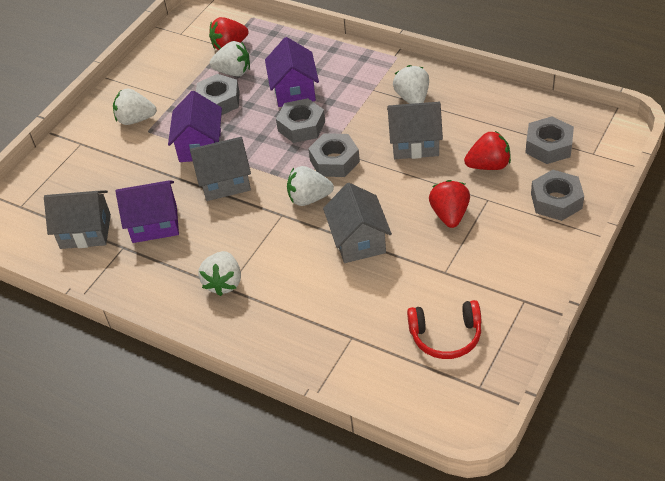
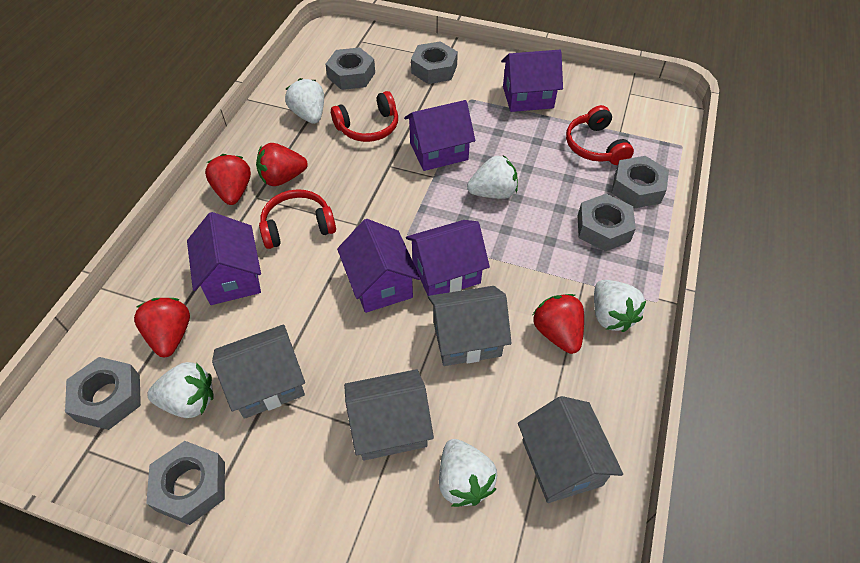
grey nut: [196,74,240,115] [276,98,325,143] [308,133,360,177] [525,116,574,164] [531,170,584,221] = 5 -> [65,357,141,430] [146,441,225,525] [325,47,375,90] [411,41,458,84] [578,194,636,252] [612,156,669,208] = 6
purple house: [116,180,179,243] [168,91,222,162] [265,37,319,107] = 3 -> [187,212,261,305] [337,219,420,313] [404,100,475,171] [406,220,490,296] [501,50,563,112] = 5
red headphones: [407,300,481,359] = 1 -> [259,189,336,249] [331,91,398,142] [566,105,634,165] = 3
red strawberry: [209,17,248,50] [429,180,470,228] [464,131,511,170] = 3 -> [134,298,190,357] [205,154,251,205] [256,143,308,186] [533,294,584,354] = 4

